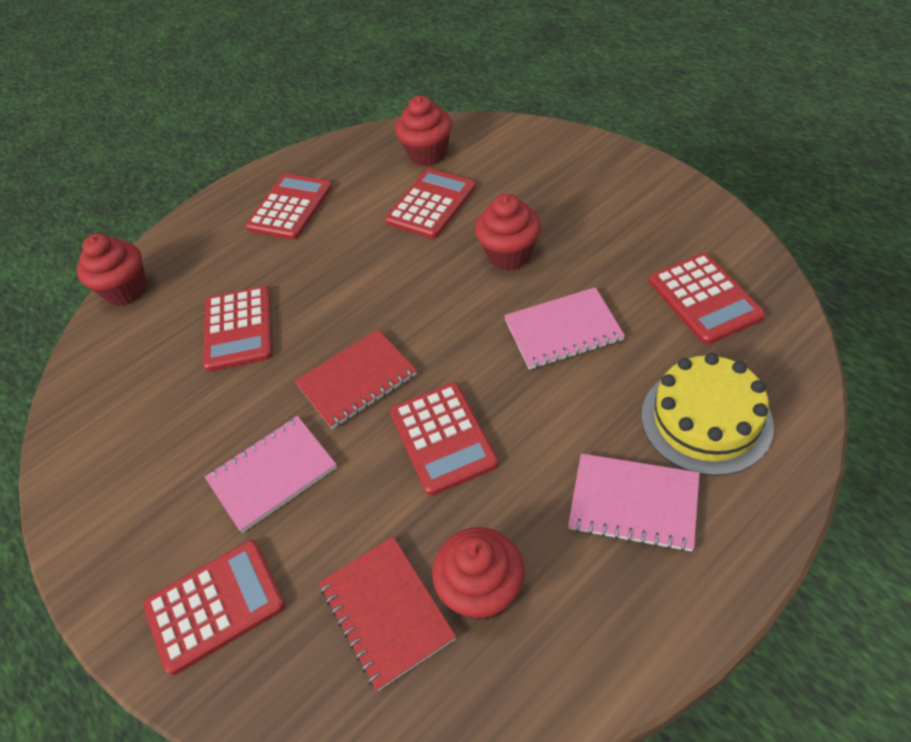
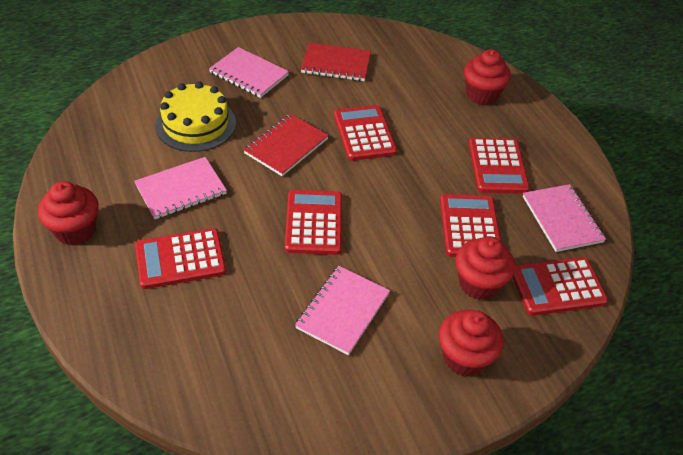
pink notebook: [205,416,337,533] [504,287,625,370] [568,454,700,552] = 3 -> [134,157,227,219] [209,47,289,98] [295,266,390,355] [523,184,606,252] = 4

